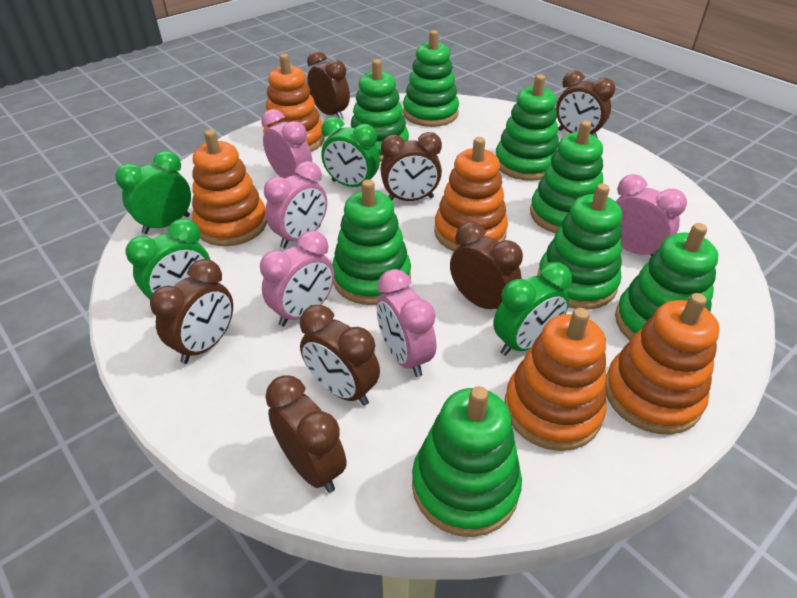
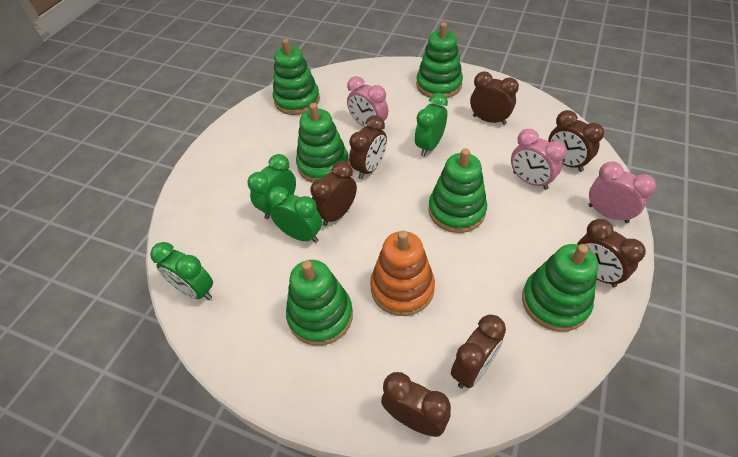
green stacking toy: [332,179,411,305] [351,59,409,162] [403,30,459,127] [412,386,522,537] [496,74,559,181] [530,121,603,233] [537,183,622,310] [615,223,718,341] = 8 -> [273,39,320,115] [286,260,353,346] [296,103,349,183] [416,22,463,98] [428,148,487,233] [522,244,598,332] = 6
orange stacking toy: [192,129,267,246] [263,54,324,152] [434,137,508,252] [505,308,606,451] [606,293,720,435] = 5 -> [370,230,435,316] = 1
pink clock: [260,231,334,326] [261,109,312,178] [264,161,327,248] [377,269,436,377] [615,174,687,257] = 5 -> [347,76,388,130] [511,129,566,190] [588,161,656,223] = 3

